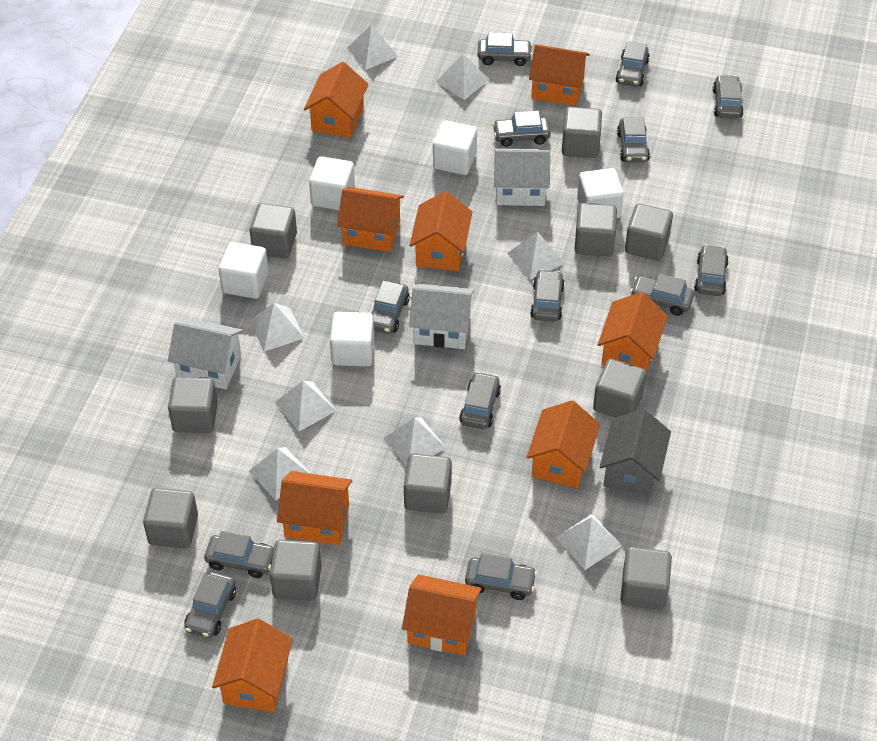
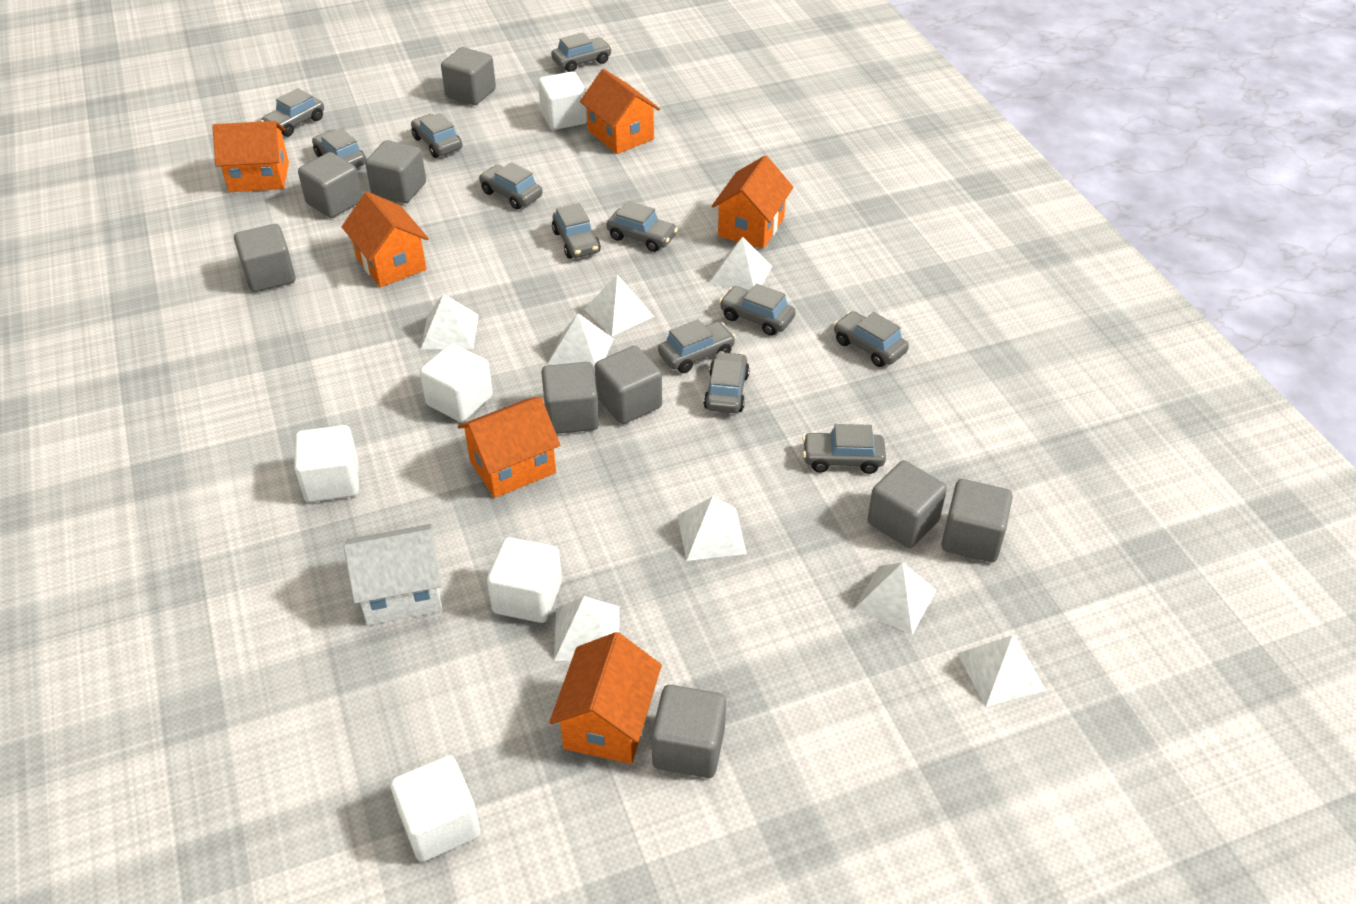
grey car: [184,572,236,638] [204,531,274,578] [371,281,410,334] [459,372,501,429] [465,553,537,600] [478,32,532,66] [492,111,551,147] [530,269,565,322] [615,41,650,87] [617,117,650,163] [630,274,694,316] [694,244,729,296] [713,75,744,119] = 13 -> [261,88,324,137] [312,128,366,168] [411,113,462,158] [479,162,543,209] [551,32,612,72] [552,203,601,259] [606,201,678,252] [658,319,736,373] [704,351,750,413] [719,283,796,336] [802,424,886,474] [834,311,909,367] = 12
grey cube: [143,488,198,549] [168,377,218,433] [250,203,297,258] [270,540,321,601] [404,454,452,514] [562,107,602,158] [575,203,617,257] [593,359,646,418] [620,547,672,610] [625,203,673,261] = 10 -> [234,224,296,292] [298,152,362,218] [365,140,426,203] [441,47,496,105] [541,362,599,434] [595,346,662,424] [651,685,726,778] [868,461,947,548] [941,479,1013,562] = 9
grey house: [600,409,671,497] = 1 -> none = 0
orange house: [212,618,293,712] [277,471,352,545] [304,62,369,138] [337,187,404,252] [402,574,482,655] [409,191,473,271] [526,400,600,488] [529,44,589,106] [597,292,668,374] = 9 -> [212,121,289,192] [342,192,429,287] [458,397,560,498] [549,632,662,764] [580,69,660,154] [712,155,794,249] = 6
white house: [168,318,243,390] [409,283,474,349] [494,148,550,206] = 3 -> [344,524,442,625] = 1

